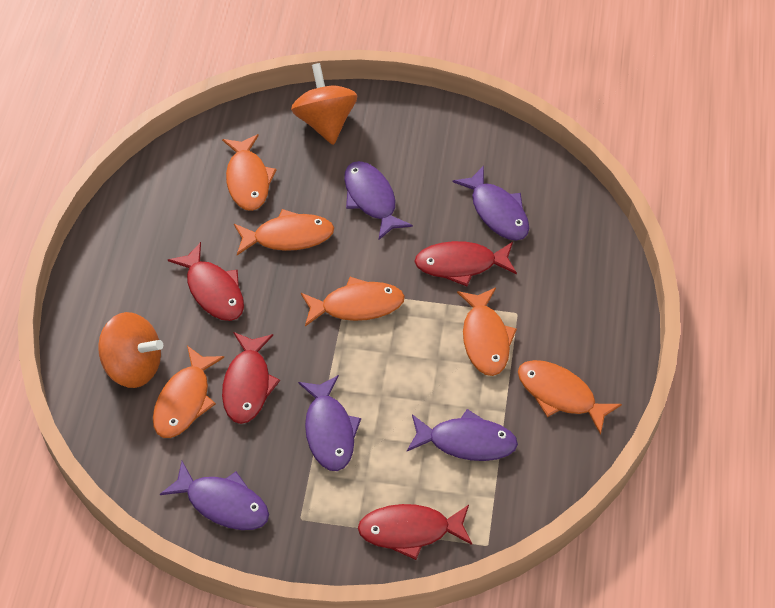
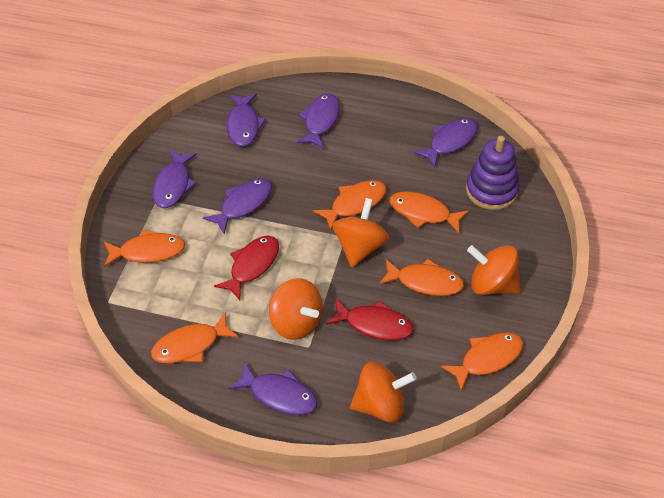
orange spinning top: [98,312,163,388] [291,63,357,145] = 2 -> [269,278,323,340] [333,198,389,267] [350,362,417,422] [467,245,521,295] = 4
purple fish: [160,461,269,530] [298,375,361,471] [344,161,413,240] [407,409,518,461] [453,165,529,241] = 5 -> [153,150,197,208] [203,178,272,234] [227,94,266,147] [228,362,318,415] [296,93,340,149] [413,118,478,168] = 6
purple stacking toy: none = 0 -> [466,136,520,210] = 1
red fish: [168,242,244,321] [222,332,280,424] [358,504,472,560] [414,241,517,286] = 4 -> [214,236,279,300] [326,299,413,340] = 2

